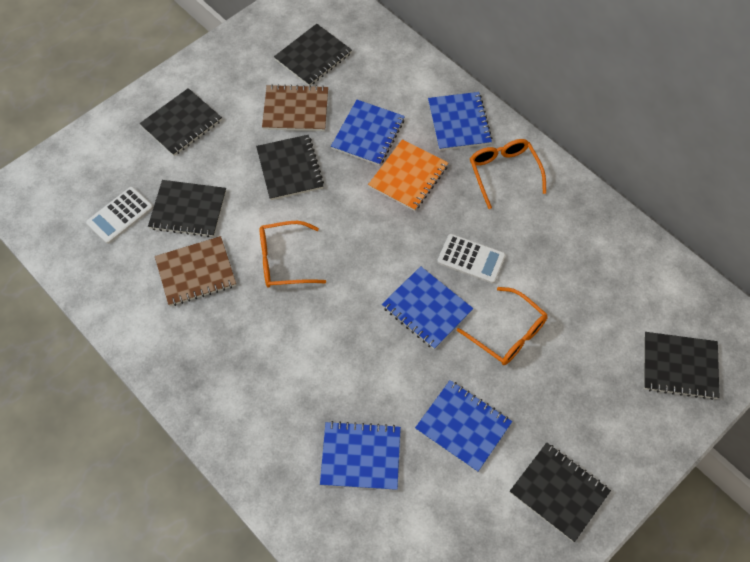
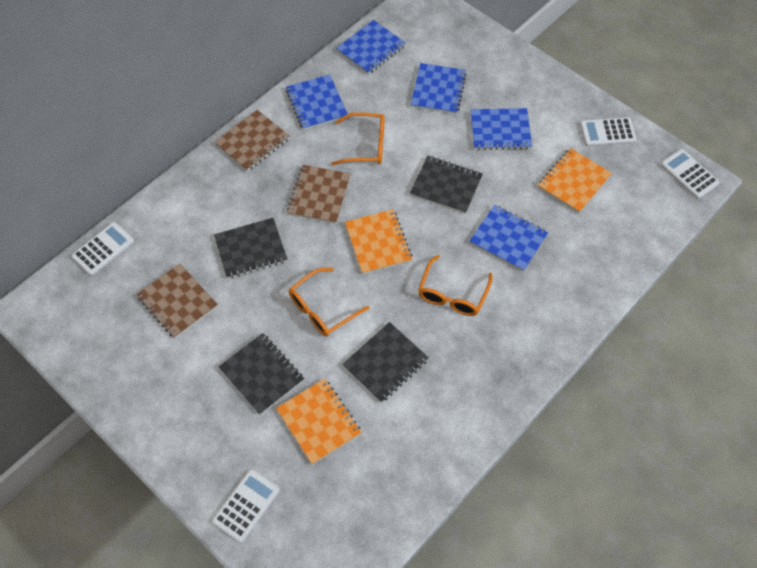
black notebook: [139,88,222,156] [148,180,226,237] [256,135,324,200] [274,24,352,86] [510,443,611,542] [644,332,719,400] = 6 -> [214,218,287,279] [219,333,304,415] [342,322,429,403] [410,156,483,214] = 4
brown notebook: [155,236,236,306] [262,84,328,131] = 2 -> [136,263,218,338] [214,110,290,172] [287,165,351,224] = 3
orange notebook: [368,139,448,211] = 1 -> [276,379,362,465] [345,209,412,274] [538,148,612,213] = 3
white calculator: [86,187,153,244] [437,234,506,284] = 2 -> [71,222,134,276] [212,469,280,543] [580,117,637,146] [661,149,720,199] = 4

